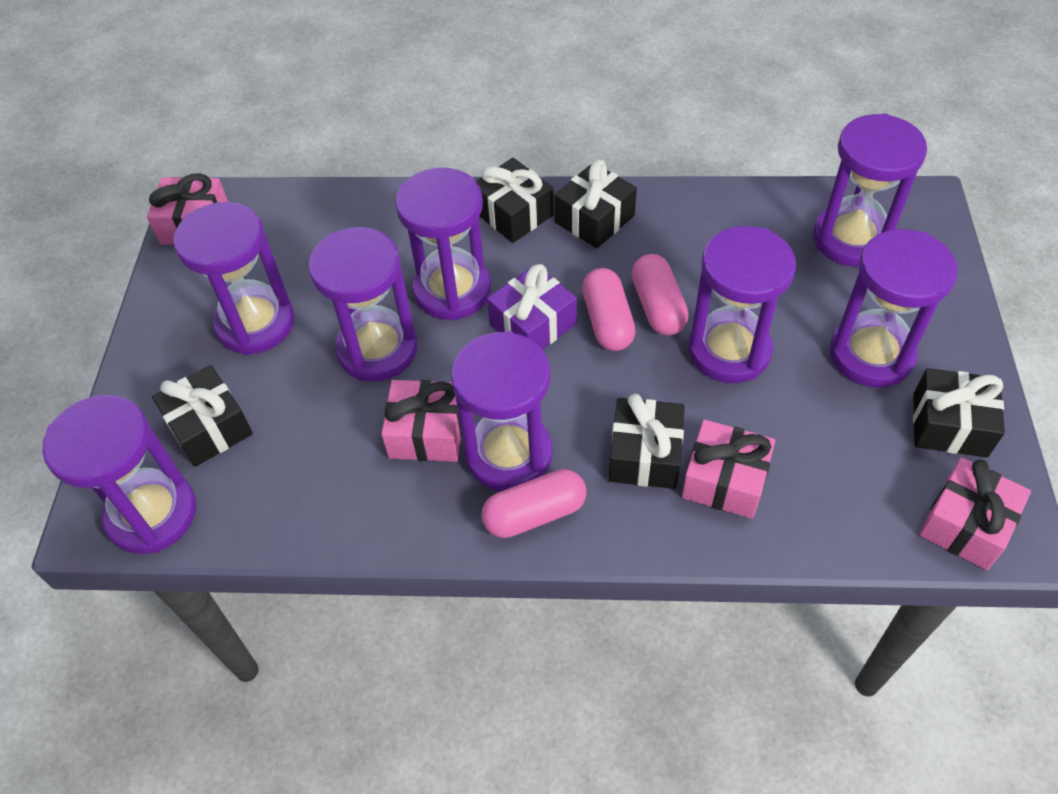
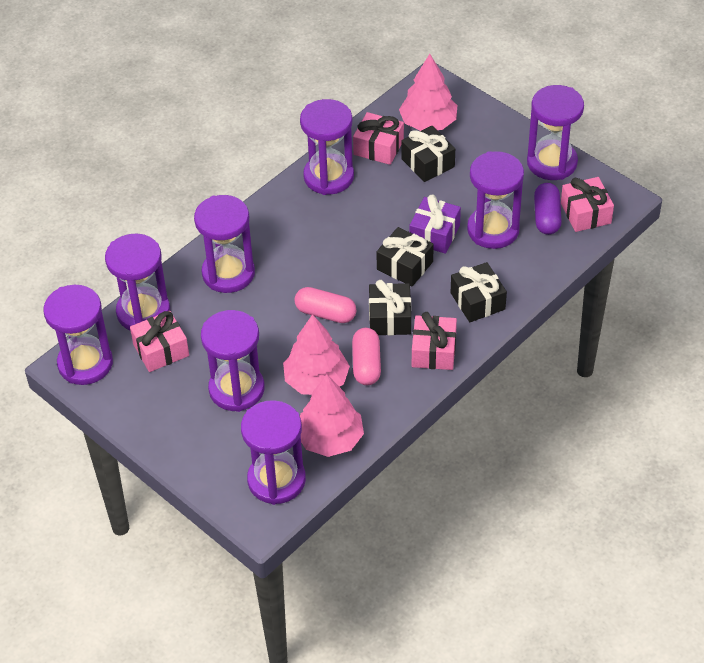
black gift: [152,365,253,467] [476,158,554,243] [554,160,637,248] [609,394,685,489] [913,368,1005,458] = 5 -> [369,280,411,336] [376,227,434,287] [401,126,455,182] [450,262,507,322] = 4
pink capsule: [481,469,586,538] [582,268,636,351] [632,254,689,336] = 3 -> [295,287,356,323] [352,328,381,385] = 2
pink tree: none = 0 -> [283,314,350,395] [300,374,364,457] [399,54,457,131] = 3
purple capsule: none = 0 -> [534,183,562,235] = 1

